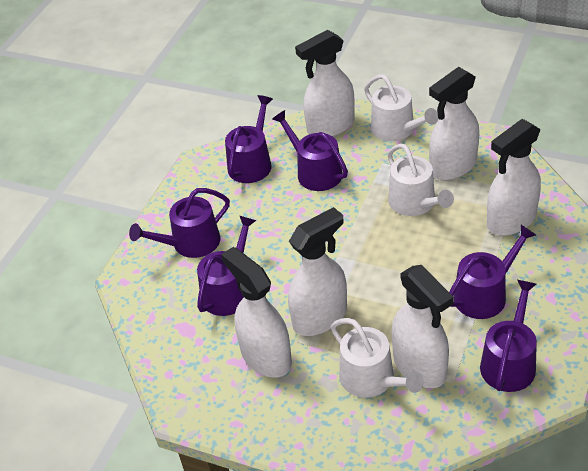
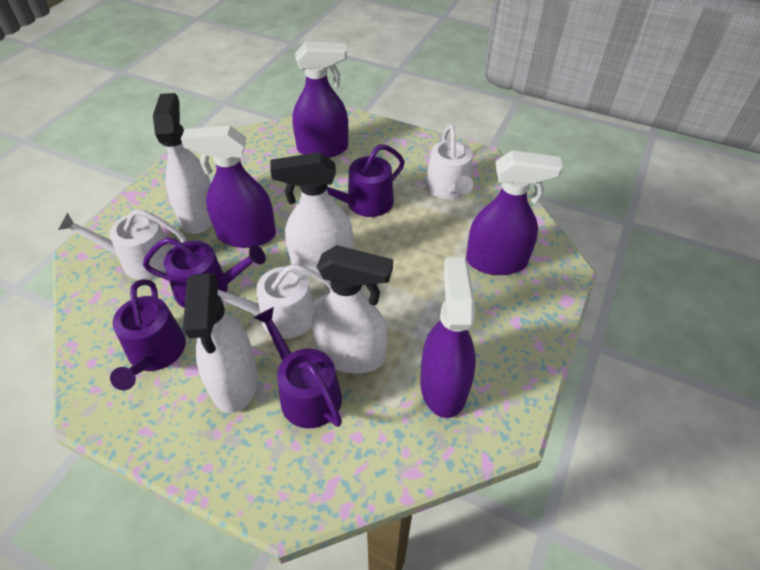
purple spray bottle: none = 0 -> [181,126,276,248] [292,41,348,158] [420,258,476,418] [466,150,563,275] = 4
purple watering can: [129,188,230,258] [197,216,256,316] [225,95,273,183] [272,110,348,191] [449,225,536,319] [480,280,537,392] = 6 -> [110,279,186,390] [143,237,266,308] [254,307,342,428] [327,144,405,217] = 4
white spray bottle: [221,247,292,377] [288,207,347,336] [295,30,355,136] [391,265,454,388] [429,67,479,180] [487,119,541,236] = 6 -> [153,93,212,234] [183,273,258,413] [270,152,353,275] [312,245,393,373] = 4

